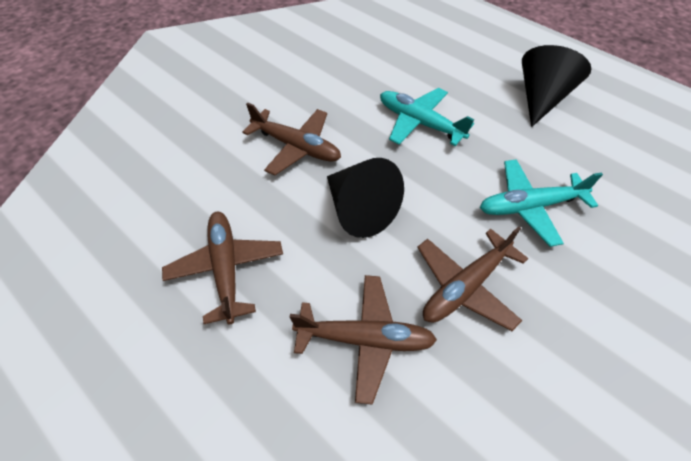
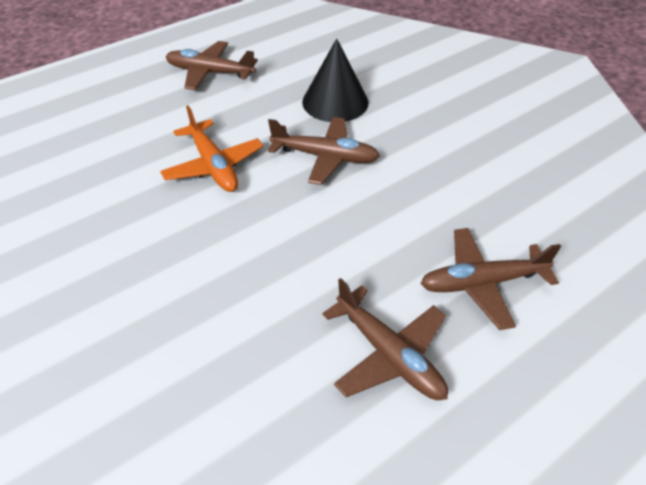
black cone: [327,158,404,238] [522,45,591,127] = 2 -> [302,39,369,122] = 1
orange plane: none = 0 -> [160,105,263,192] = 1
turquoise plane: [380,88,474,146] [480,159,603,247] = 2 -> none = 0

